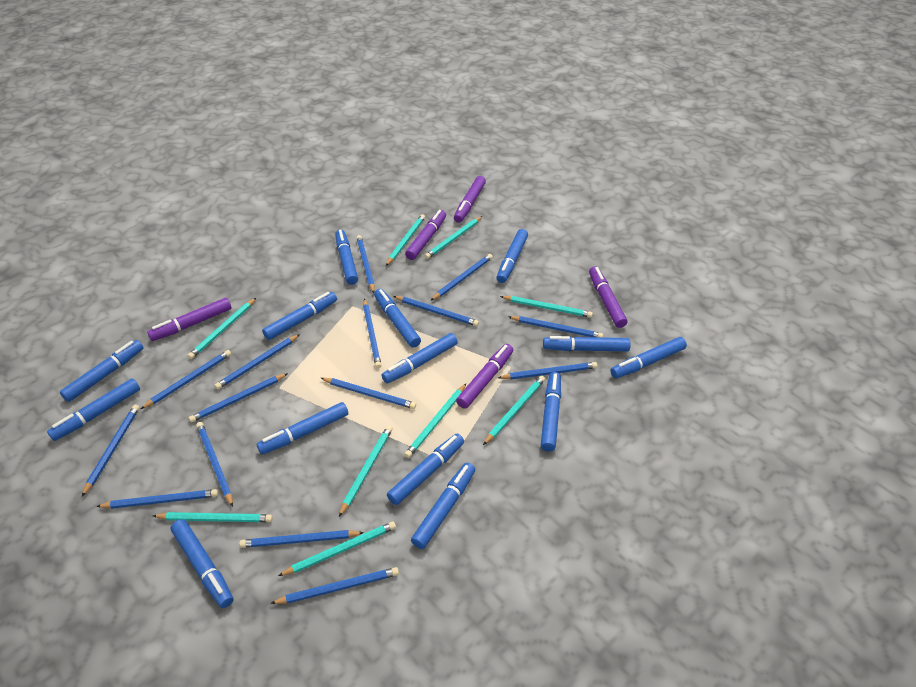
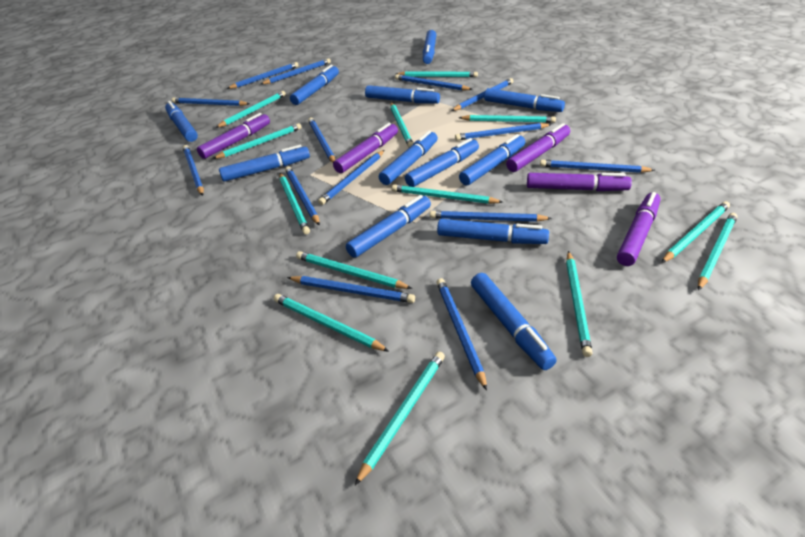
blue marker: [47,378,140,441] [60,340,143,402] [171,519,233,608] [257,402,348,455] [262,292,337,340] [335,229,358,285] [374,289,421,348] [381,333,458,384] [387,434,464,505] [411,463,475,549] [496,229,528,283] [541,372,561,451] [543,336,631,351] [610,337,687,378] = 14 -> [165,101,198,142] [219,145,310,182] [290,65,339,105] [346,195,431,258] [365,85,440,104] [379,131,438,185] [405,138,479,187] [423,30,436,64] [437,219,549,244] [459,134,525,185] [471,273,557,370] [484,88,565,112] = 12
blue pencil: [82,405,140,497] [96,489,218,509] [141,350,231,409] [189,373,288,423] [196,422,233,507] [215,334,300,390] [239,530,364,548] [270,567,399,604] [321,378,416,409] [357,235,375,293] [363,299,381,368] [393,296,479,326] [430,254,493,301] [498,362,597,380] [508,316,603,337] = 15 -> [172,97,250,106] [183,145,204,196] [227,62,299,89] [261,58,331,84] [285,166,320,226] [287,276,415,303] [308,118,335,163] [318,150,385,205] [395,74,473,91] [430,211,552,222] [436,278,487,391] [452,78,513,111] [455,123,552,140] [540,160,655,173] = 14
turquoise pencil: [153,512,273,522] [188,298,256,359] [278,521,396,576] [339,425,392,517] [386,214,425,266] [404,384,466,458] [425,216,482,259] [483,376,545,445] [500,296,593,318] = 9 -> [212,123,302,159] [216,91,286,128] [274,294,389,352] [280,173,310,234] [296,251,412,289] [355,352,445,485] [390,102,414,148] [392,184,503,204] [396,71,478,77] [459,115,556,123] [566,251,593,357] [661,201,730,263] [698,213,737,290] = 13

